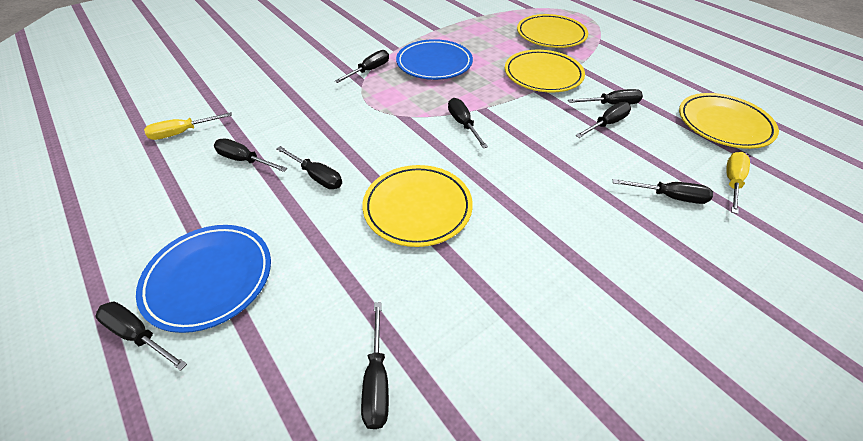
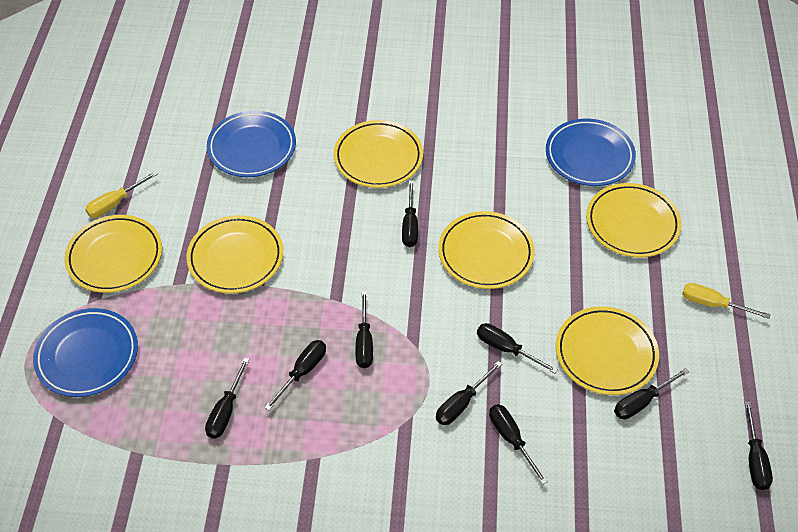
blue plate: [136,225,271,333] [396,39,473,80] = 2 -> [33,308,138,397] [207,111,296,177] [546,118,636,186] = 3
yellow plate: [362,165,473,247] [505,50,585,93] [517,14,588,48] [679,93,779,149] = 4 -> [65,215,162,293] [186,215,283,293] [334,120,423,188] [438,211,535,289] [556,307,659,395] [586,183,681,258] = 6

